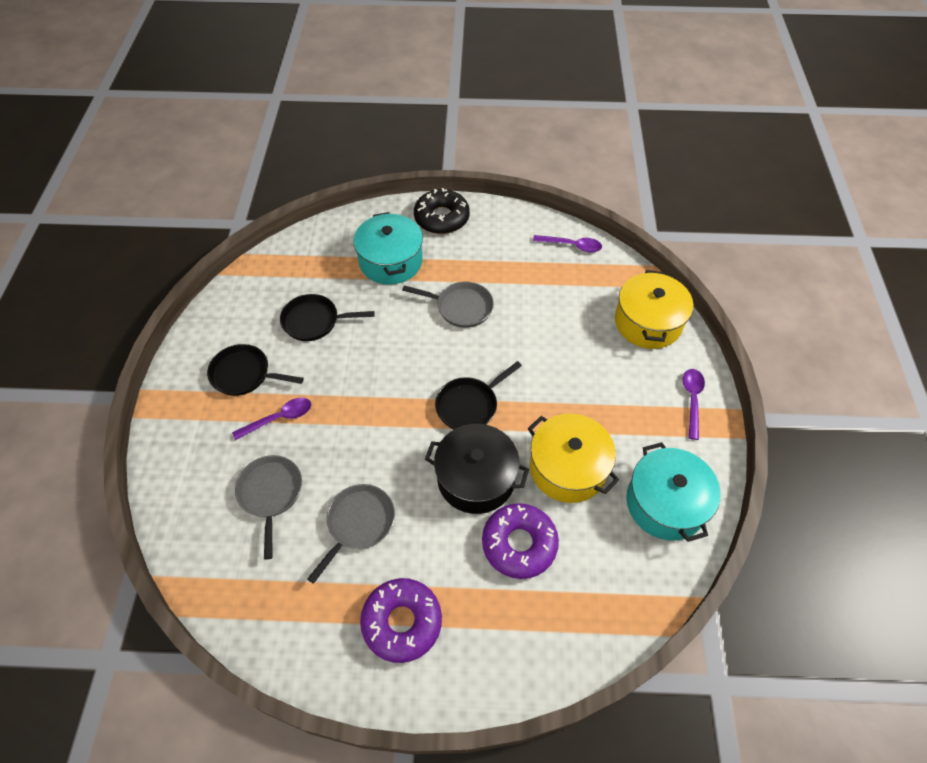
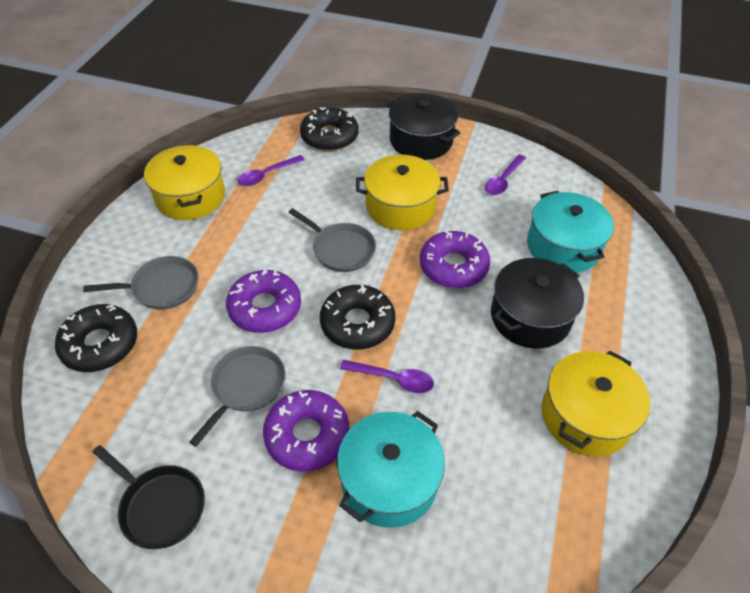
black donut: [414,188,470,234] = 1 -> [55,304,137,372] [300,107,358,151] [320,285,395,350] = 3
black pan: [207,344,304,396] [280,294,375,341] [435,361,522,429] = 3 -> [93,445,205,549] = 1
black pot: [425,424,529,514] = 1 -> [387,93,460,160] [491,258,584,349] = 2
purple donut: [360,578,442,663] [482,503,559,579] = 2 -> [226,269,301,333] [263,390,349,472] [420,231,490,288] = 3
yellow pot: [528,414,619,503] [615,270,693,349] = 2 -> [144,144,225,220] [356,155,449,230] [542,351,650,457] = 3

